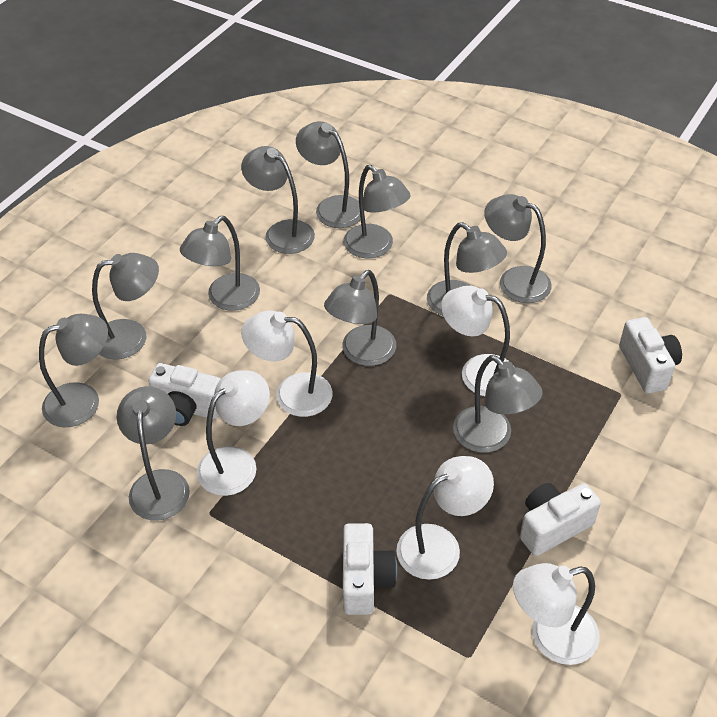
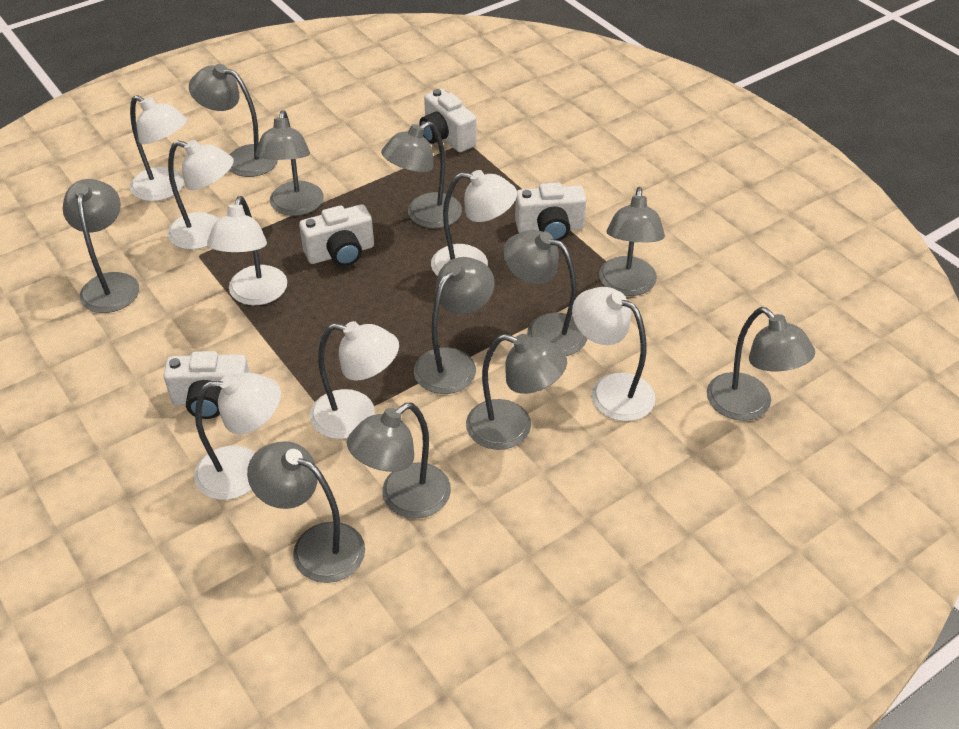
white lamp: [197,370,270,496] [241,310,333,417] [396,456,494,580] [441,286,510,396] [513,563,600,665] = 5 -> [130,95,187,201] [168,140,234,250] [194,372,281,500] [207,196,287,305] [310,321,399,439] [431,170,517,276] [572,287,656,421] = 7

